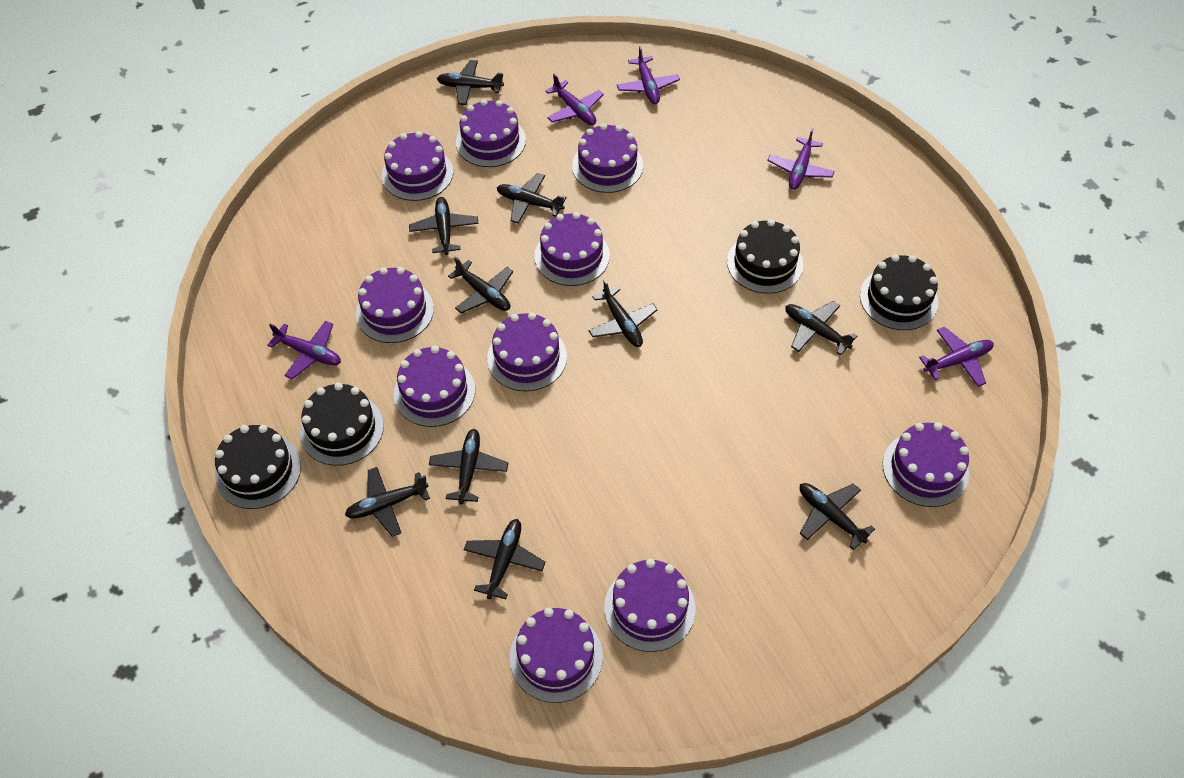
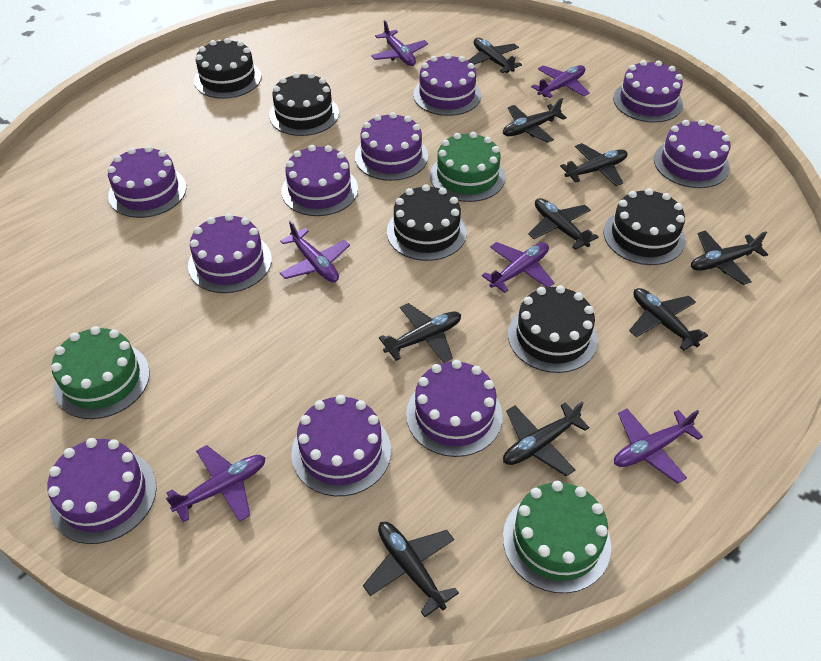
black cake: [215,425,301,509] [300,382,384,466] [727,219,803,294] [860,254,938,330] = 4 -> [194,38,261,99] [269,72,339,136] [387,184,467,261] [508,285,598,373] [604,188,686,265] = 5
black plane: [345,467,430,537] [409,197,479,255] [429,429,508,504] [437,60,504,105] [448,256,513,314] [464,519,545,599] [497,173,567,224] [588,280,657,347] [785,301,857,355] [800,483,875,550] = 10 -> [363,522,459,617] [379,303,461,363] [467,38,522,73] [503,98,567,143] [503,402,590,477] [528,198,598,250] [560,143,628,186] [629,288,708,351] [691,230,768,285] = 9
green cake: none = 0 -> [51,326,150,419] [430,132,505,202] [503,481,611,593] = 3
purple plane: [267,321,341,379] [545,74,604,125] [617,46,680,104] [767,128,835,190] [919,327,994,387] = 5 -> [166,445,266,522] [280,220,350,283] [371,20,428,66] [482,242,554,293] [531,65,590,98] [614,409,703,484] = 6

